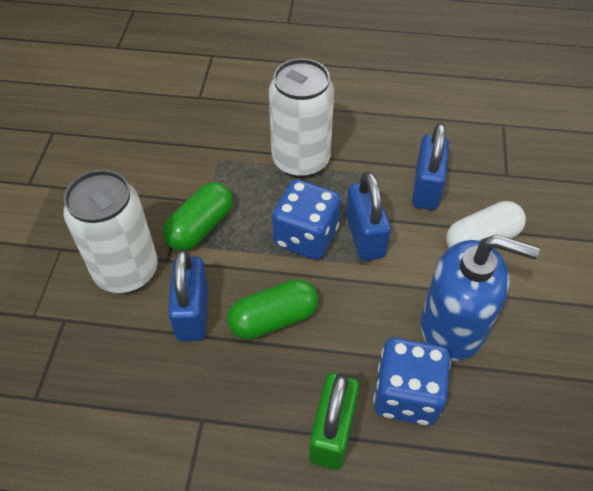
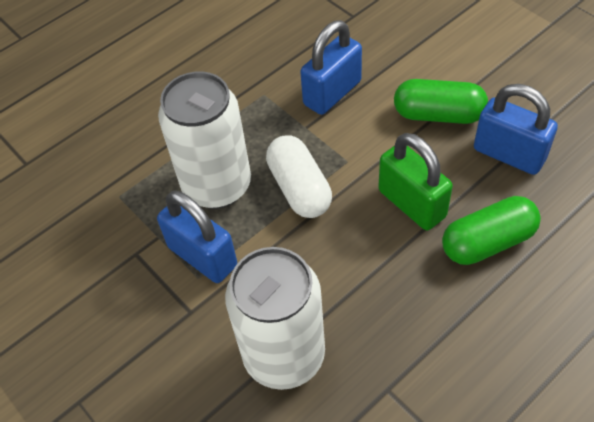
blue dice: [272,179,341,260] [373,337,451,426] = 2 -> none = 0
blue soap dispenser: [421,234,540,361] = 1 -> none = 0

